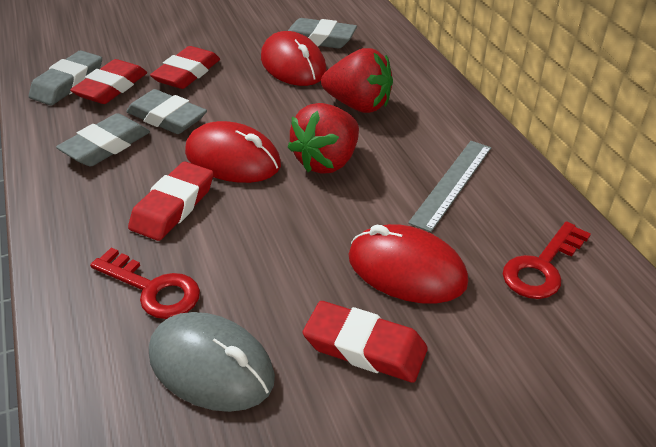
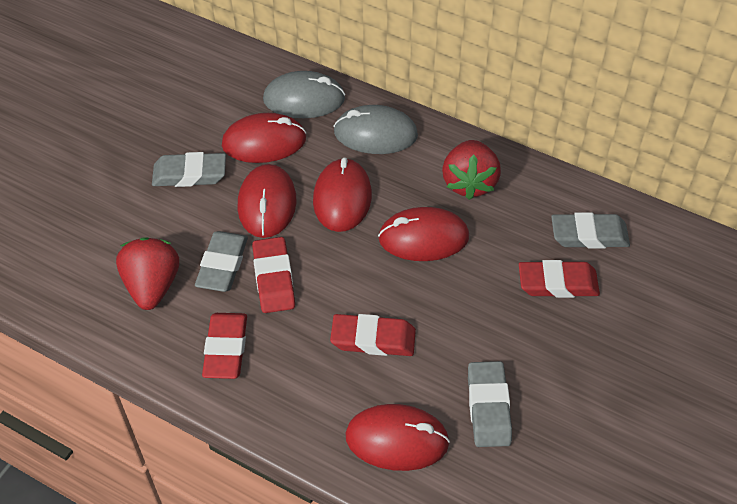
grey mouse: [149,312,275,412] = 1 -> [263,71,345,118] [333,105,418,154] = 2
grey ruler: [408,141,491,232] = 1 -> none = 0
red key: [90,248,200,319] [503,221,591,299] = 2 -> none = 0
red mouse: [185,121,281,183] [261,31,327,86] [349,224,468,304] = 3 -> [222,113,306,163] [238,164,297,238] [313,157,372,232] [345,404,450,471] [378,207,469,261] = 5

